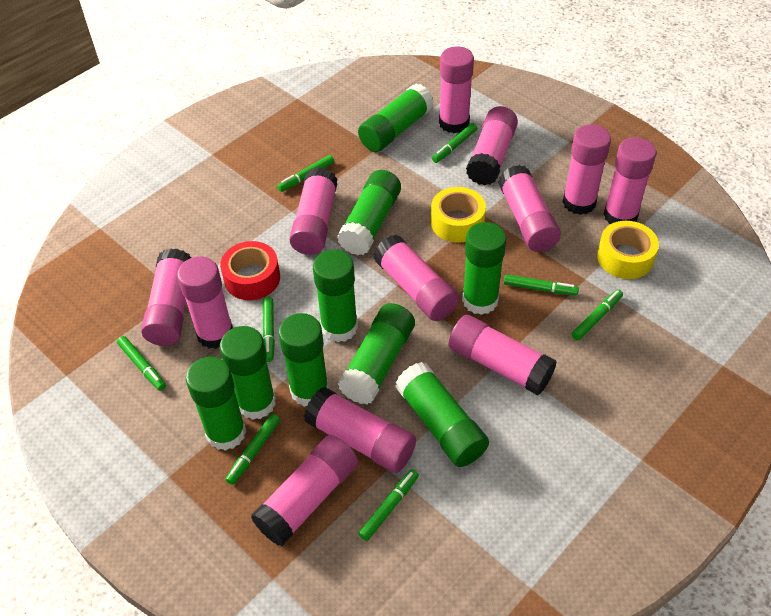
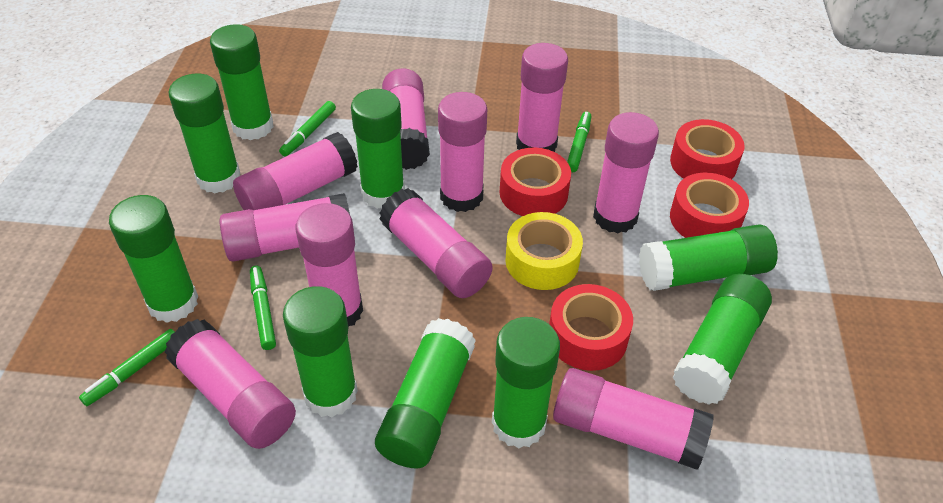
green marker: [117,336,166,391] [226,414,280,485] [263,297,275,362] [277,155,334,192] [358,469,419,541] [432,123,477,163] [504,274,579,295] [572,289,623,341] = 8 -> [79,329,175,406] [250,266,276,350] [279,101,336,157] [567,112,591,172] = 4
pink glue stick: [141,248,192,346] [177,256,233,349] [251,435,358,546] [289,167,338,255] [304,387,416,473] [373,235,459,321] [439,46,474,133] [448,315,557,395] [466,106,518,186] [498,165,561,252] [562,124,611,215] [603,137,656,224] = 12 -> [164,319,296,449] [219,193,350,261] [233,132,358,210] [296,203,363,327] [379,188,493,298] [382,68,430,170] [438,92,487,212] [516,43,568,152] [553,368,714,470] [593,112,659,234] = 10
red tape: [220,241,280,300] = 1 -> [500,148,571,216] [549,284,633,371] [670,119,745,179] [670,173,749,238] = 4
yellow tape: [431,187,486,242] [597,221,659,279] = 2 -> [506,212,583,290] = 1

